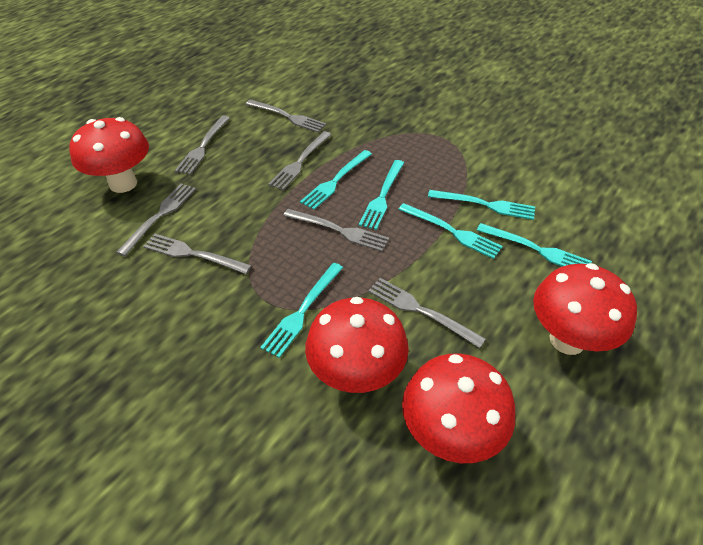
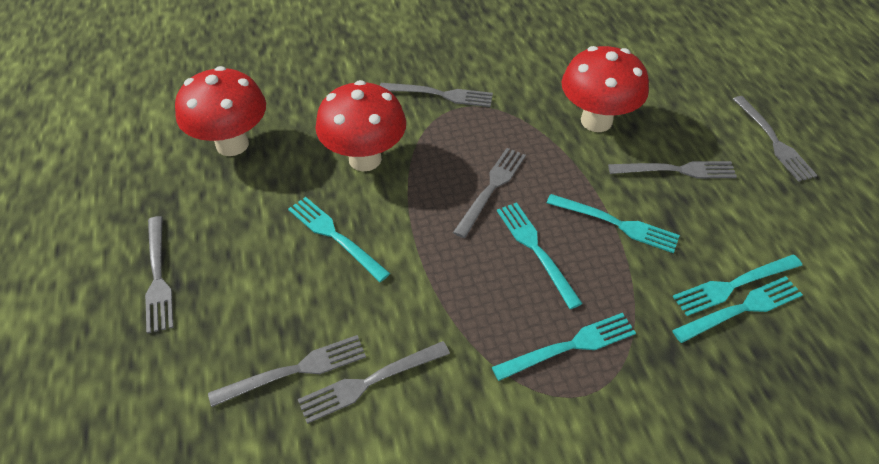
red mushroom: [69,117,149,193] [305,297,409,393] [402,353,515,463] [533,263,637,355] = 4 -> [175,66,266,156] [315,80,406,171] [562,46,649,132] = 3

